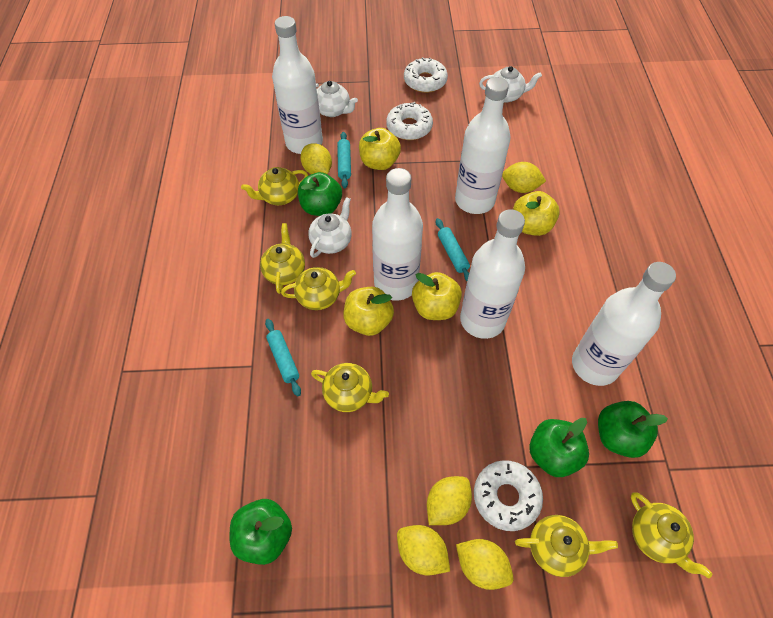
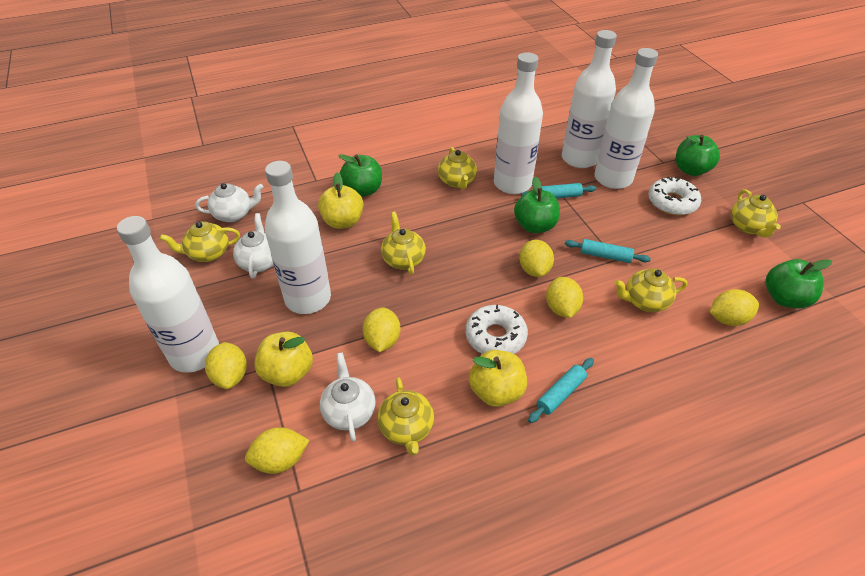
white donut: [386,102,433,140] [404,57,448,93] [474,460,543,531] = 3 -> [466,304,528,354] [648,177,701,215] = 2
yellow apple: [343,287,394,336] [359,128,401,170] [412,272,462,320] [513,191,560,236] = 4 -> [254,332,313,387] [318,172,364,229] [469,350,527,407] = 3
yellow lemon: [300,143,332,174] [397,525,450,575] [427,476,472,525] [456,539,514,590] [502,162,546,193] = 5 -> [205,342,247,389] [245,427,309,474] [363,307,401,352] [519,240,554,277] [546,277,583,318] [710,289,759,326] = 6

